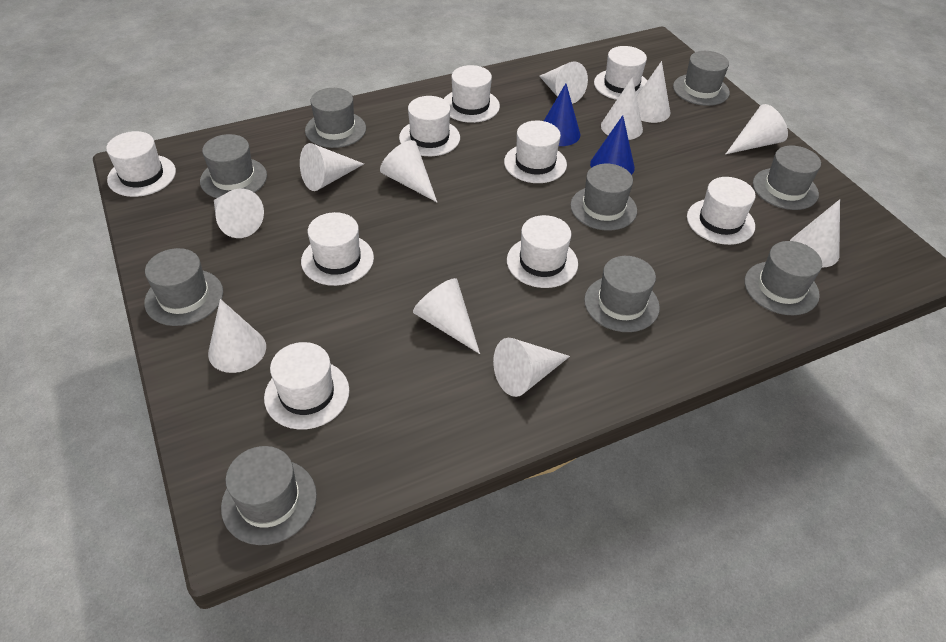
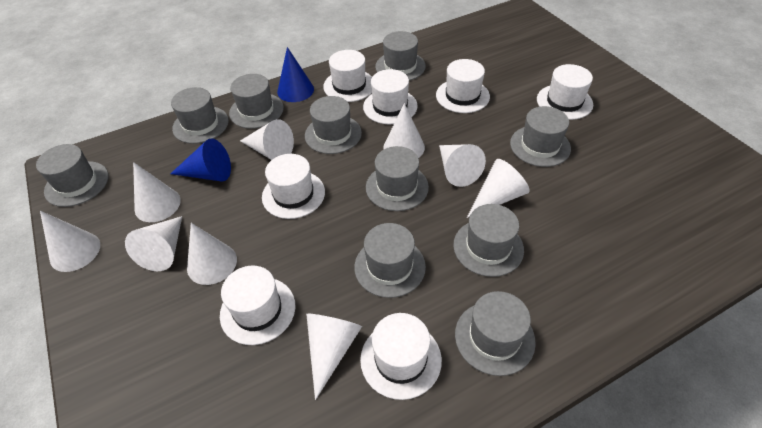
grey hat: [144,248,223,326] [200,134,267,198] [221,446,317,545] [305,88,366,148] [570,164,637,231] [584,256,660,332] [673,51,730,106] [745,241,822,315] [753,146,821,210] = 9 -> [36,144,109,207] [171,87,229,144] [229,74,284,129] [305,96,362,154] [354,223,426,298] [366,146,429,211] [375,31,426,81] [453,204,524,277] [455,291,536,376] [510,106,571,167] = 10
white cone: [208,299,266,373] [214,189,264,238] [300,143,364,191] [380,140,437,202] [413,278,480,354] [493,338,570,397] [540,62,588,104] [601,77,643,140] [637,61,670,123] [726,104,788,154] [790,199,840,267] = 11 -> [40,211,100,272] [125,216,182,271] [133,162,181,222] [187,223,237,285] [240,119,294,160] [306,314,362,400] [383,103,425,158] [439,144,486,187] [467,159,530,218] = 9
white hat: [106,131,176,197] [264,342,349,430] [301,212,374,286] [399,96,460,156] [444,65,500,123] [504,121,567,183] [507,215,578,288] [594,46,647,100] [687,177,756,245] = 9 -> [220,266,295,345] [262,154,325,219] [323,50,372,102] [360,313,442,400] [363,69,418,124] [436,59,490,113] [537,64,593,120] = 7

